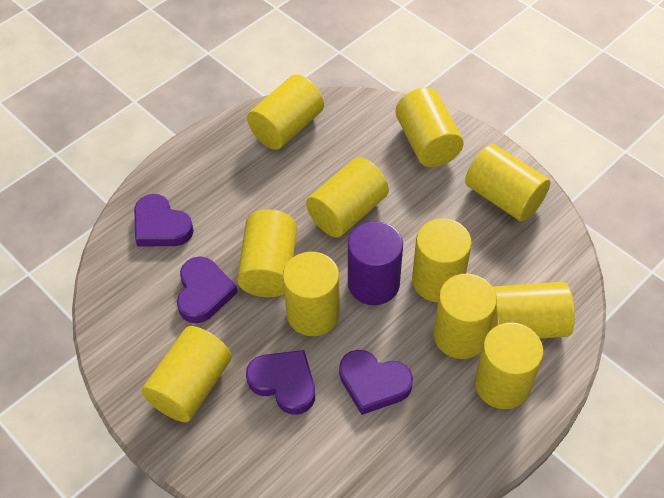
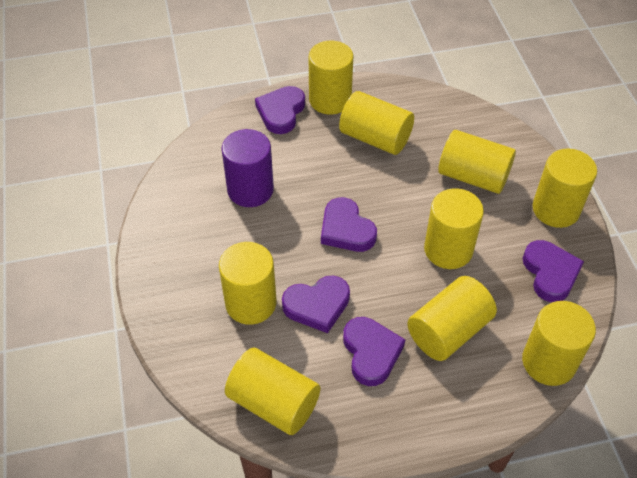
purple heart: [134,194,194,246] [177,256,238,323] [246,350,315,415] [339,350,413,415] = 4 -> [255,86,305,134] [282,275,350,333] [321,197,377,252] [343,317,405,386] [523,240,584,302] = 5
yellow cylinder: [142,326,232,422] [237,209,297,297] [247,74,324,150] [283,252,340,336] [306,157,389,237] [396,88,464,167] [412,218,472,302] [433,274,497,359] [465,144,550,221] [475,322,543,409] [490,282,575,339] = 11 -> [219,242,277,325] [225,348,320,435] [309,40,353,115] [339,91,414,155] [407,276,497,361] [424,188,484,269] [438,130,516,194] [522,301,596,386] [533,149,597,228] = 9

